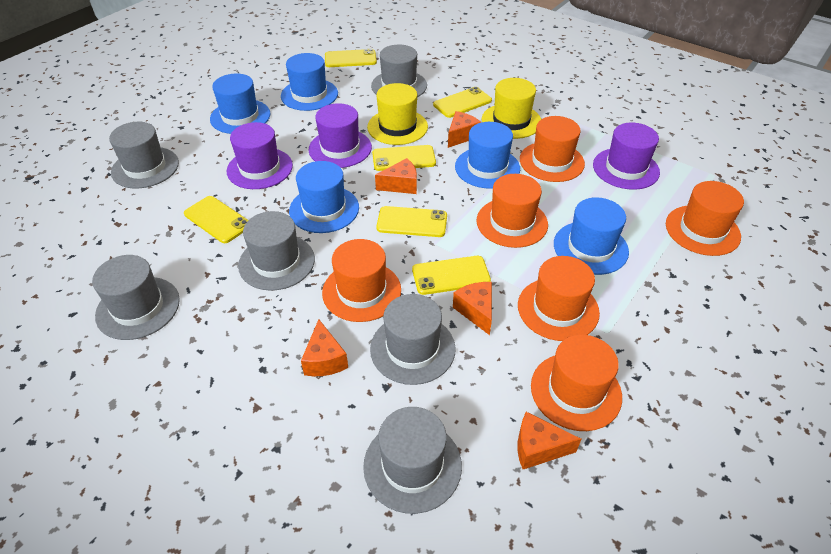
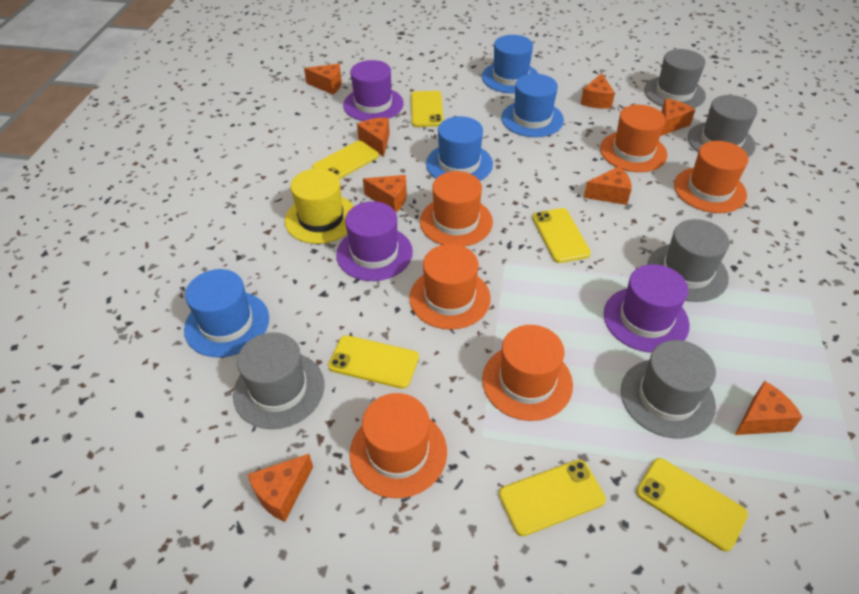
blue hat: [210,73,271,134] [281,53,338,111] [289,161,359,233] [455,122,520,189] [554,197,629,275] = 5 -> [184,269,269,357] [426,116,493,181] [482,35,539,93] [501,74,564,137] = 4
grey hat: [92,255,180,340] [109,122,179,188] [238,211,315,291] [363,407,462,514] [370,294,456,385] [371,45,427,97] = 6 -> [233,332,325,429] [621,340,716,438] [644,49,706,108] [647,219,729,302] [688,95,757,157] = 5
orange cheese: [301,319,348,376] [375,158,417,194] [448,111,481,148] [453,282,492,335] [518,412,581,469] = 5 -> [247,454,313,522] [304,64,342,95] [357,118,390,157] [363,175,407,212] [581,73,615,109] [584,167,632,205] [660,99,695,136] [735,381,803,435] = 8
yellow hat: [367,83,428,145] [482,78,541,139] = 2 -> [285,168,354,244] = 1

